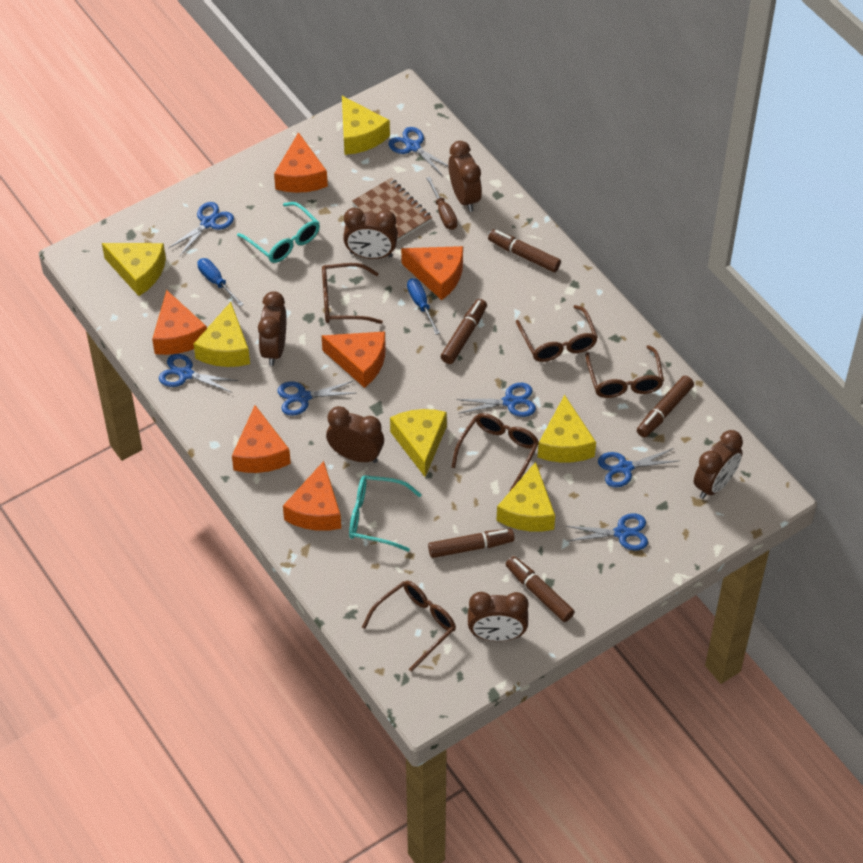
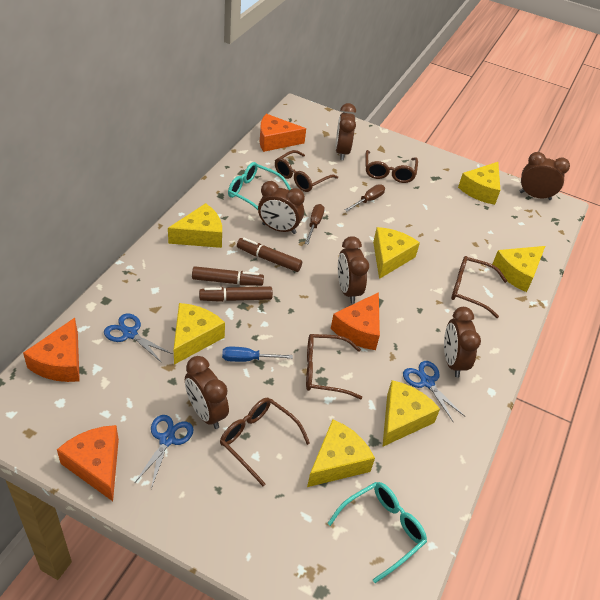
blue scissors: [159,354,238,393] [168,202,234,256] [277,381,355,416] [388,127,449,176] [456,383,536,417] [566,513,648,551] [598,448,678,488] = 7 -> [104,313,172,363] [135,415,193,489] [403,361,465,421] = 3
blue screwdriver: [197,258,244,306] [407,278,440,335] = 2 -> [222,347,293,362] = 1
brown marker: [428,529,515,558] [441,299,487,364] [488,229,561,272] [506,556,574,622] [637,375,694,438] = 5 -> [192,266,264,286] [199,286,273,302] [237,238,302,272] = 3
brown notebook: [352,178,432,241] = 1 -> none = 0
brown screwdriver: [426,177,458,230] = 1 -> [305,204,325,244] [345,184,385,212] = 2
orange cheese: [152,290,207,355] [232,405,291,473] [274,132,328,193] [283,461,341,531] [321,331,386,388] [401,246,463,300] = 6 -> [23,318,80,382] [57,425,119,501] [260,114,306,152] [331,292,380,350] = 4
yellow cheese: [102,243,166,296] [193,302,250,367] [342,96,390,155] [390,409,447,477] [496,462,555,532] [538,395,596,462] = 6 -> [168,203,222,248] [174,303,225,365] [307,419,375,487] [373,227,420,279] [382,380,440,447] [458,162,500,205] [492,246,545,292] = 7

